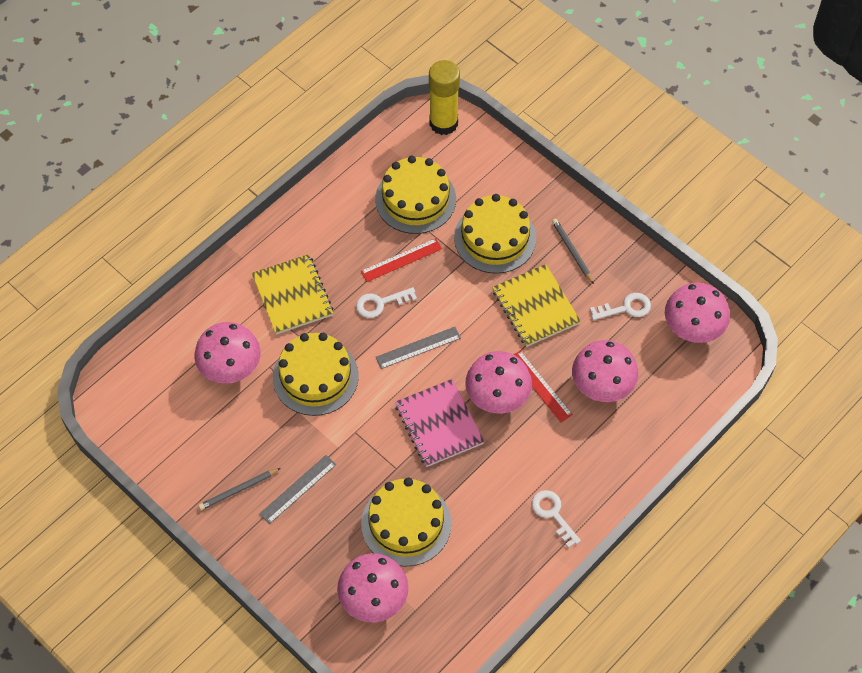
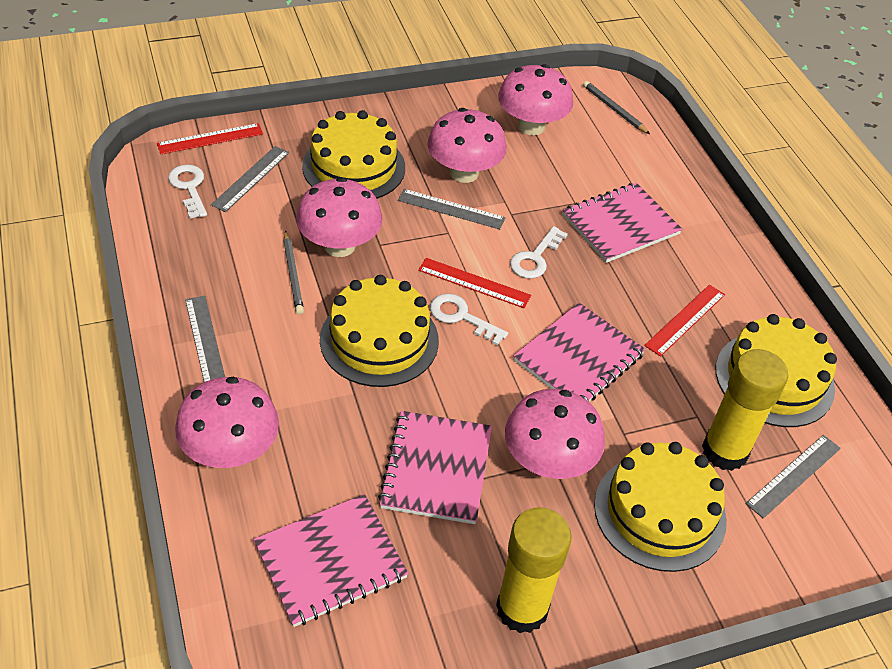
grey ruler: [259,455,336,524] [376,327,461,369] = 2 -> [185,296,225,382] [211,146,289,212] [398,189,506,229] [746,435,841,519] = 4
pink notebook: [395,379,484,467] = 1 -> [253,494,408,627] [378,411,492,524] [513,303,645,402] [562,183,682,263] = 4
red ruler: [361,238,442,282] [514,350,573,422] = 2 -> [157,123,263,154] [418,258,531,308] [644,285,725,357] = 3
yellow glue stick: [429,60,460,135] = 1 -> [496,507,572,633] [702,349,788,471] = 2
yellow notebook: [252,254,333,335] [492,264,581,347] = 2 -> none = 0

